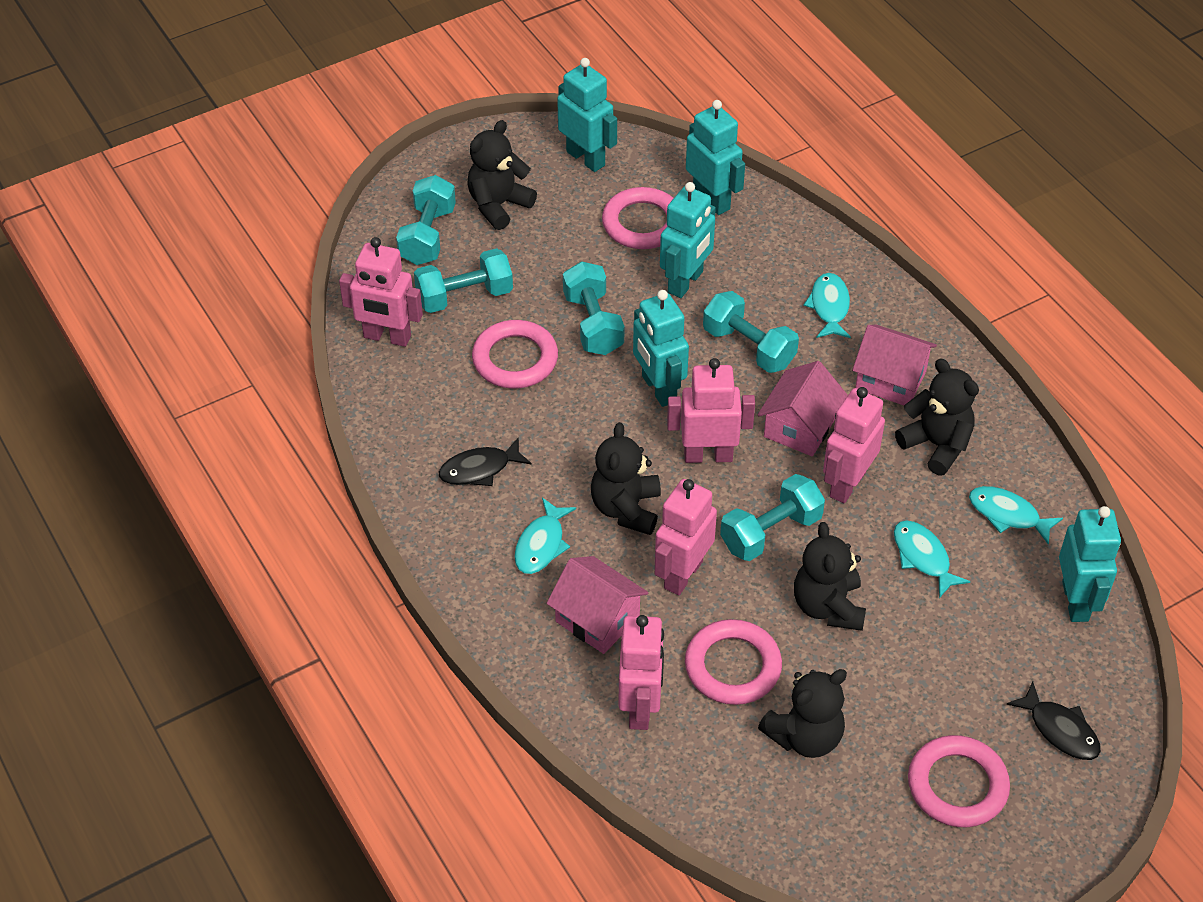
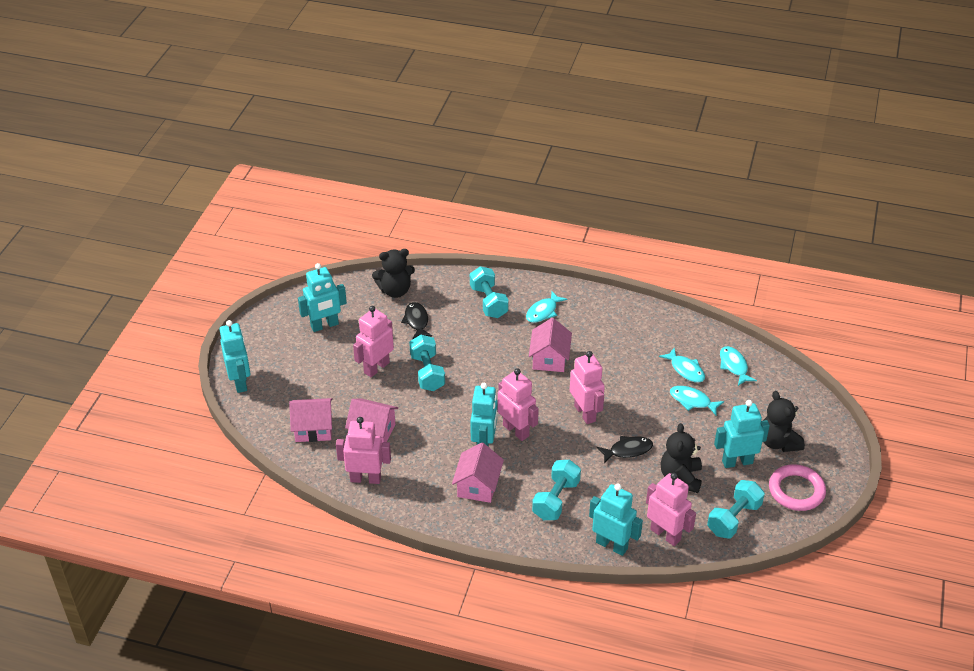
black teddy bear: [467,120,537,230] [591,422,661,535] [758,669,847,758] [794,522,866,631] [895,358,979,475] = 5 -> [372,249,415,298] [661,423,702,493] [763,391,805,452] = 3
pink house: [547,556,648,654] [758,361,848,456] [852,325,937,405] = 3 -> [289,398,333,442] [345,398,398,442] [452,443,504,503] [529,318,572,372] = 4
pink ring: [472,320,558,389] [602,187,674,249] [685,619,782,705] [908,735,1010,827] = 4 -> [769,464,826,511] = 1
turquoise dumbbell: [396,175,456,265] [414,248,513,313] [563,261,625,355] [703,291,799,373] [720,474,825,561] = 5 -> [409,335,445,391] [470,266,509,318] [532,460,581,520] [707,480,765,539] = 4

